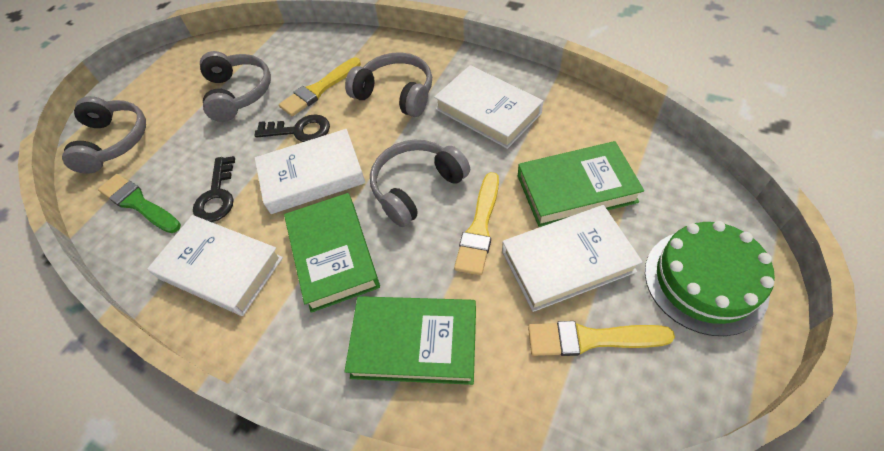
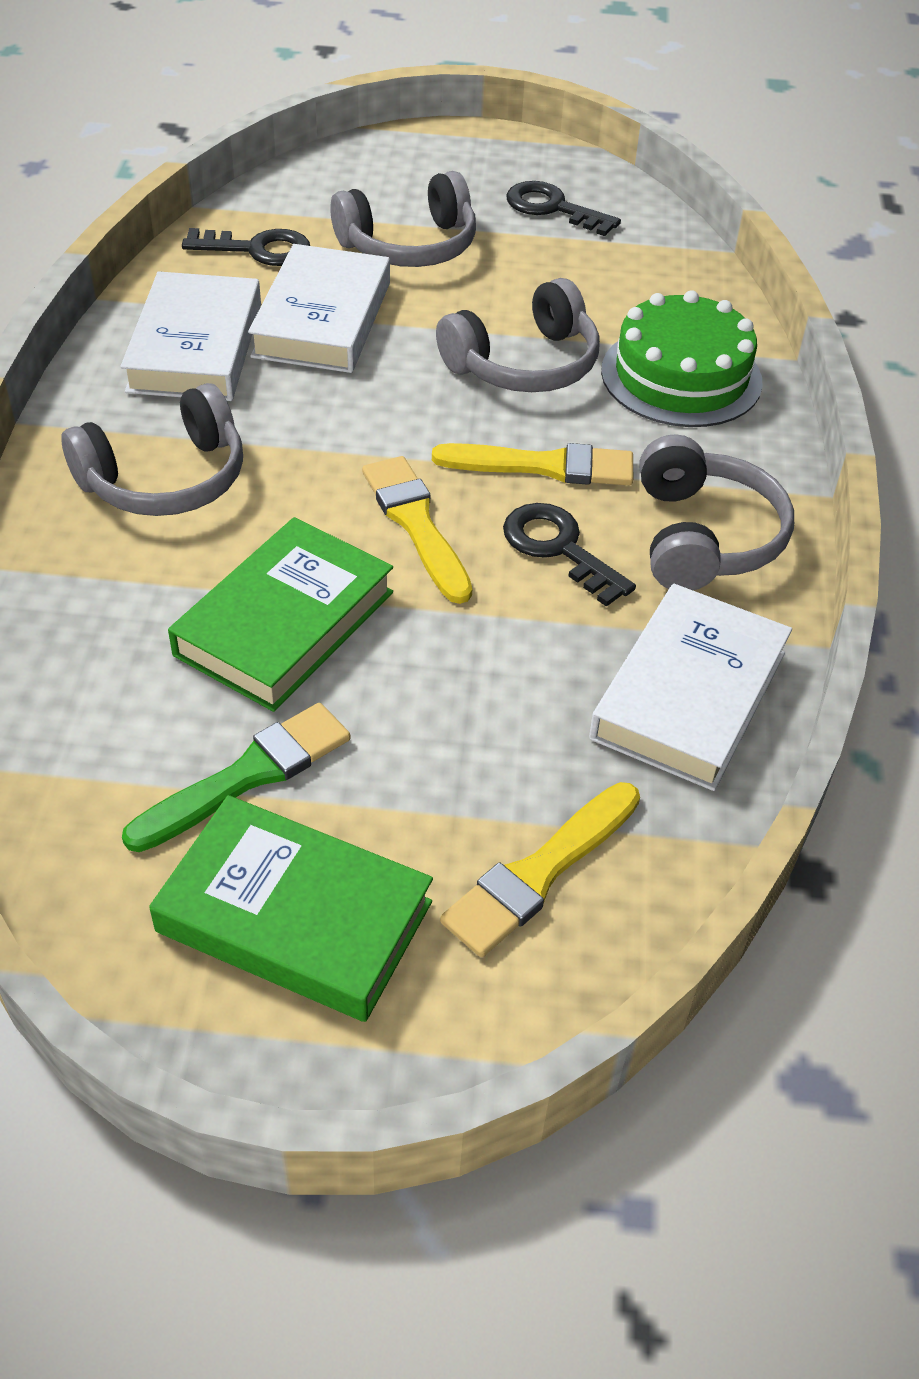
black key: [193,156,235,222] [254,114,330,142] = 2 -> [182,228,310,266] [503,503,636,607] [506,181,621,236] = 3
green book: [284,193,380,313] [344,296,476,385] [518,141,644,227] = 3 -> [149,795,433,1022] [168,517,393,712] = 2
white book: [147,215,283,316] [255,129,366,214] [434,65,543,149] [502,205,643,312] = 4 -> [120,271,261,401] [248,244,390,373] [589,584,792,791] = 3

